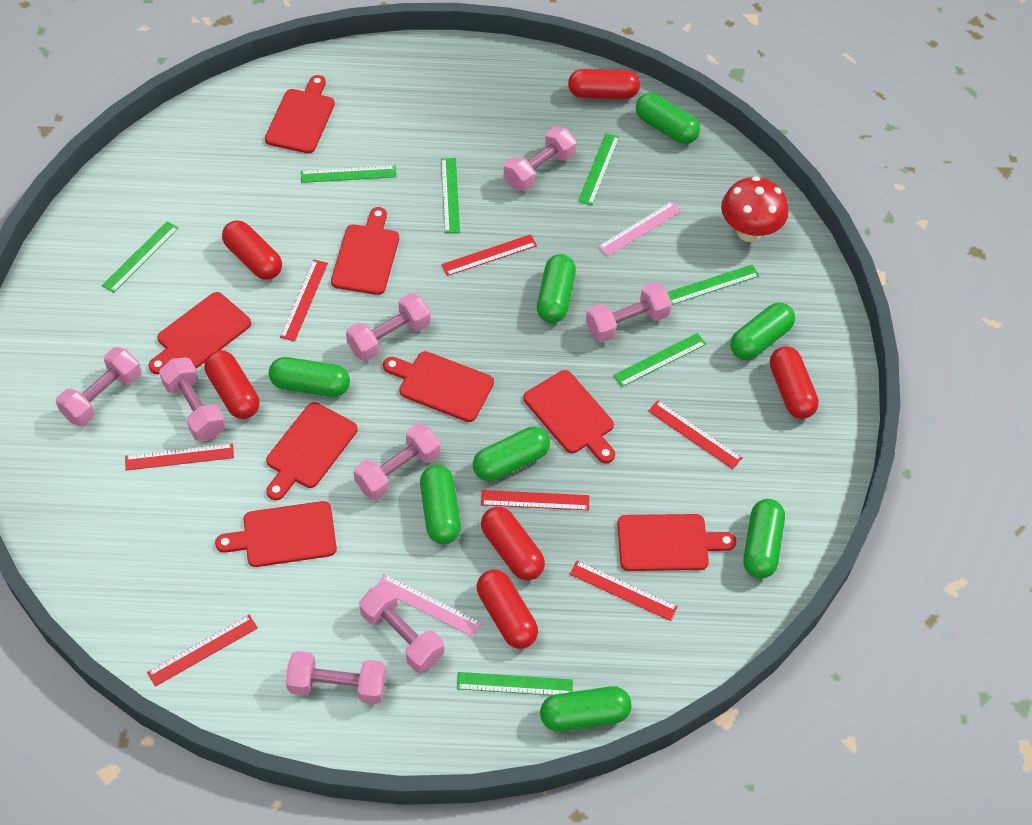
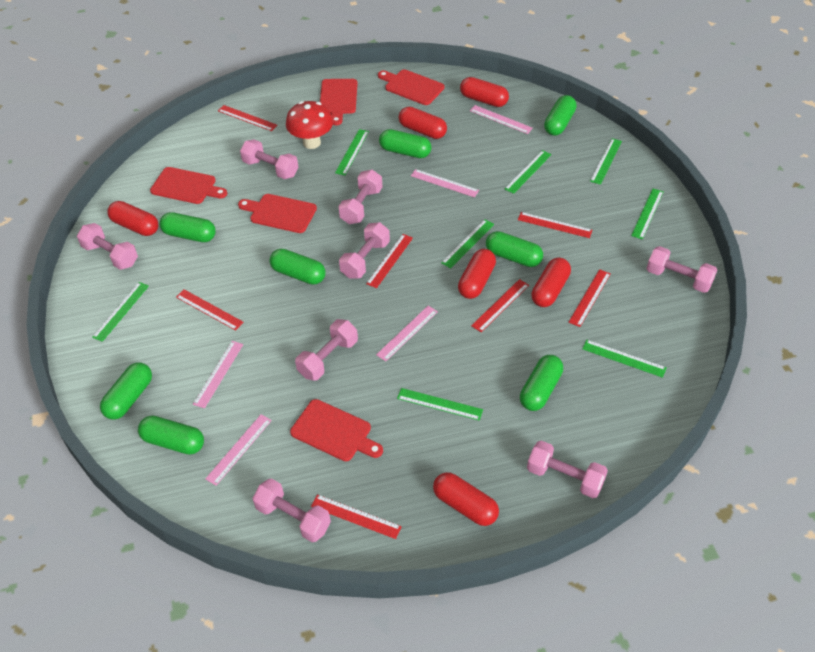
green ruler: [102,221,179,293] [301,165,397,183] [441,158,460,233] [457,672,573,695] [578,133,620,205] [613,333,706,387] [668,264,759,305] = 7 -> [92,282,149,342] [335,129,369,175] [397,388,483,421] [441,219,494,268] [505,150,552,194] [582,340,667,378] [590,138,622,185] [631,189,664,239] = 8
pink ruler: [377,574,482,637] [598,202,682,256] = 2 -> [193,341,243,408] [205,414,272,486] [376,306,438,361] [411,169,479,198] [470,105,533,134] = 5
red cutting board: [148,292,251,374] [215,501,337,567] [265,75,335,153] [266,402,358,500] [331,207,399,295] [383,351,494,422] [523,370,615,463] [617,514,736,571] = 8 -> [150,167,228,204] [238,194,317,233] [290,399,383,461] [320,79,357,125] [378,69,445,105] = 5

